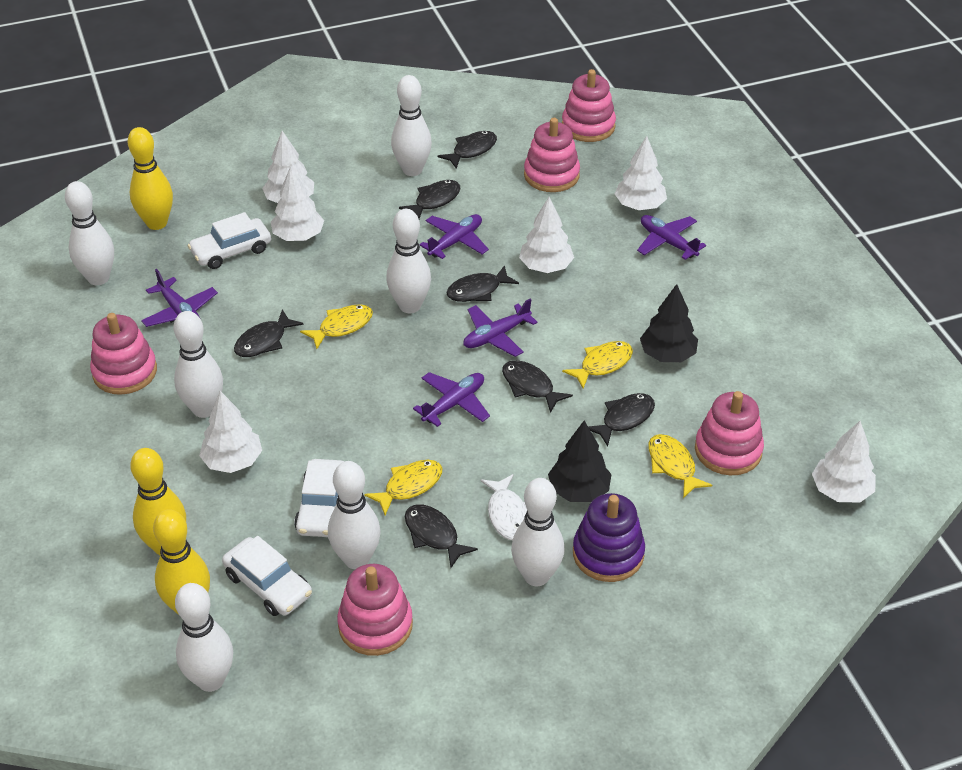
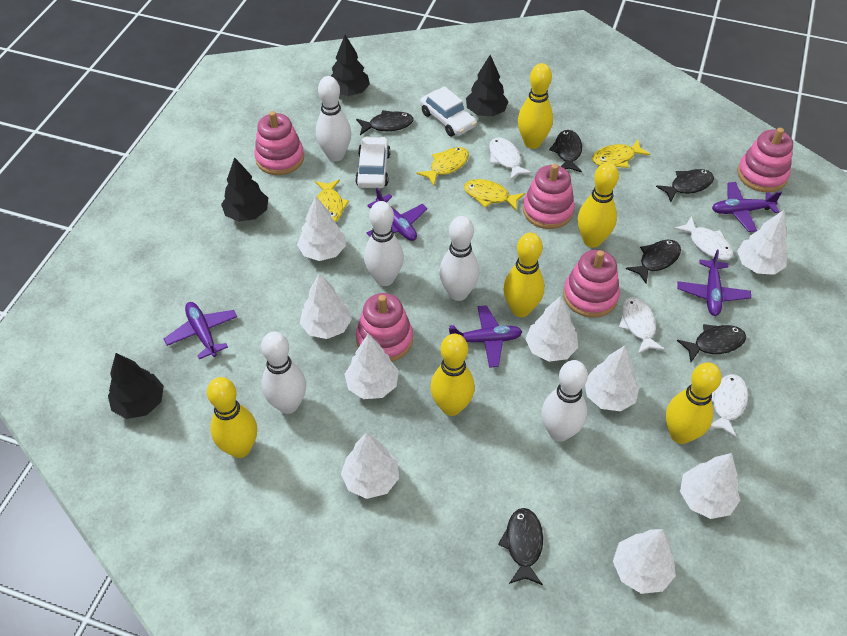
black fish: [234,310,303,357] [399,180,461,219] [405,504,478,568] [437,131,497,169] [446,265,519,302] [502,360,573,413] [588,393,655,446] = 7 -> [356,110,414,135] [498,508,543,585] [549,130,582,172] [626,240,681,284] [656,169,714,202] [677,324,746,362] = 6
black tree: [548,421,611,502] [640,284,698,362] = 2 -> [108,353,164,419] [221,157,268,222] [331,35,370,96] [466,55,509,117] = 4
purple stacking toy: [573,493,645,582] = 1 -> none = 0
white bowling pin: [65,181,114,285] [174,311,223,418] [175,583,233,692] [328,461,381,569] [386,209,431,313] [391,75,432,176] [511,478,565,586] = 7 -> [261,331,306,414] [316,76,351,161] [364,201,404,286] [439,216,480,301] [541,360,588,442] = 5
white car: [188,212,271,269] [222,536,312,616] [294,459,344,537] = 3 -> [355,137,391,188] [420,86,477,136] = 2
white fish: [481,474,527,540] = 1 -> [489,137,532,180] [619,297,665,354] [674,216,733,260] [710,374,748,438] = 4
white tree: [199,391,262,473] [262,131,314,203] [271,166,324,241] [519,197,574,273] [614,136,667,210] [812,421,876,503] = 6 -> [297,196,346,261] [300,273,352,339] [341,433,399,499] [345,334,399,399] [525,296,578,362] [585,346,640,411] [613,529,676,594] [680,453,740,519] [737,210,788,275] = 9
yellow bowling pin: [128,127,173,230] [130,448,186,555] [153,509,210,616] = 3 -> [207,377,257,458] [430,334,475,416] [503,233,544,317] [518,63,553,149] [578,162,619,248] [666,363,722,444] = 6

